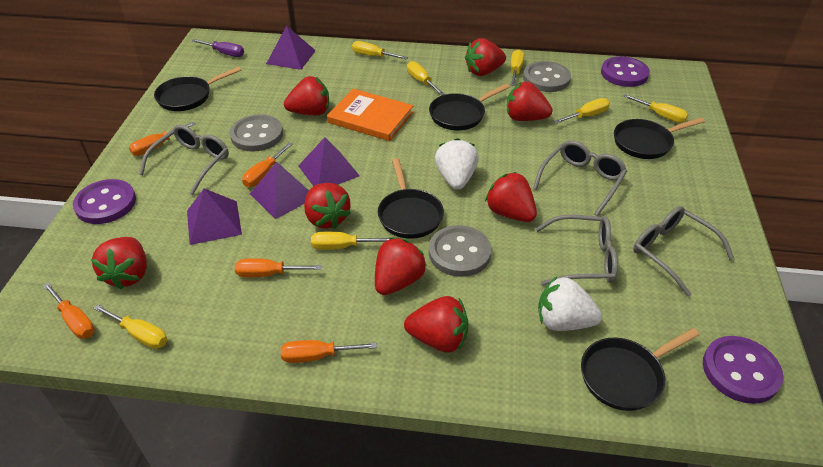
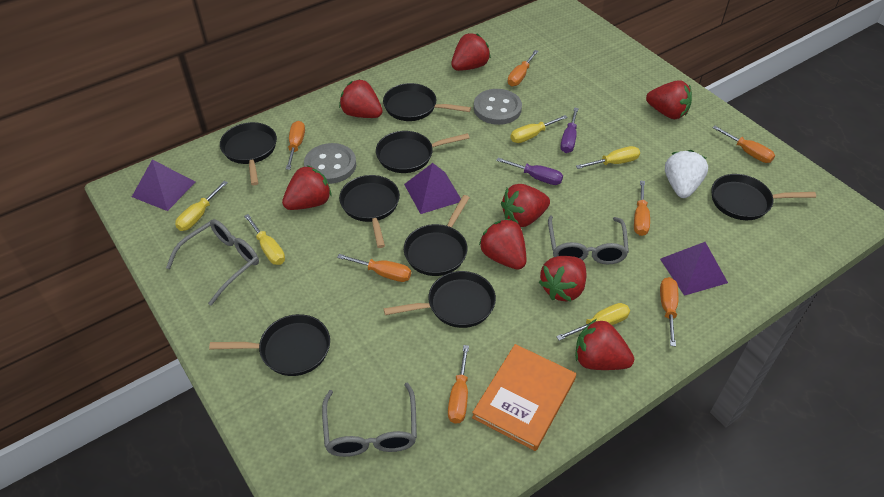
black pan: [154,67,241,111] [378,158,444,239] [429,84,510,130] [581,328,700,411] [614,117,705,159] = 5 -> [209,314,330,376] [220,122,277,185] [339,175,400,248] [376,131,469,173] [383,83,471,121] [384,271,496,328] [404,195,470,276] [711,174,816,220] = 8
grey button: [230,114,283,152] [429,225,491,277] [523,61,571,92] = 3 -> [304,143,356,184] [474,89,522,125] = 2
grey glasses: [139,125,229,195] [533,140,627,216] [535,215,618,286] [633,206,734,297] = 4 -> [166,219,259,305] [322,383,417,457] [548,216,629,265] = 3
orange screwdriver: [43,282,95,339] [129,122,196,156] [235,258,321,277] [242,142,293,187] [281,340,377,363] = 5 -> [286,121,305,170] [337,254,411,282] [448,345,469,424] [508,50,538,86] [634,181,650,236] [660,277,679,347] [713,126,775,163] = 7
purple button: [73,179,136,224] [601,56,650,87] [703,336,783,404] = 3 -> none = 0
purple pyramid: [187,189,242,245] [250,162,309,219] [266,26,316,70] [298,137,360,186] = 4 -> [132,159,195,211] [404,163,461,214] [660,242,728,296] = 3
purple screwdriver: [192,39,244,57] = 1 -> [496,158,563,185] [560,107,579,153] = 2
white strawberry: [435,138,479,190] [538,276,602,331] = 2 -> [665,150,708,198] = 1
yellow screwdriver: [93,304,167,349] [311,232,390,250] [352,41,408,59] [407,61,445,96] [510,49,524,86] [554,98,610,124] [623,94,688,123] = 7 -> [175,181,228,231] [244,214,285,265] [510,115,568,143] [556,303,630,341] [576,146,640,169] = 5

